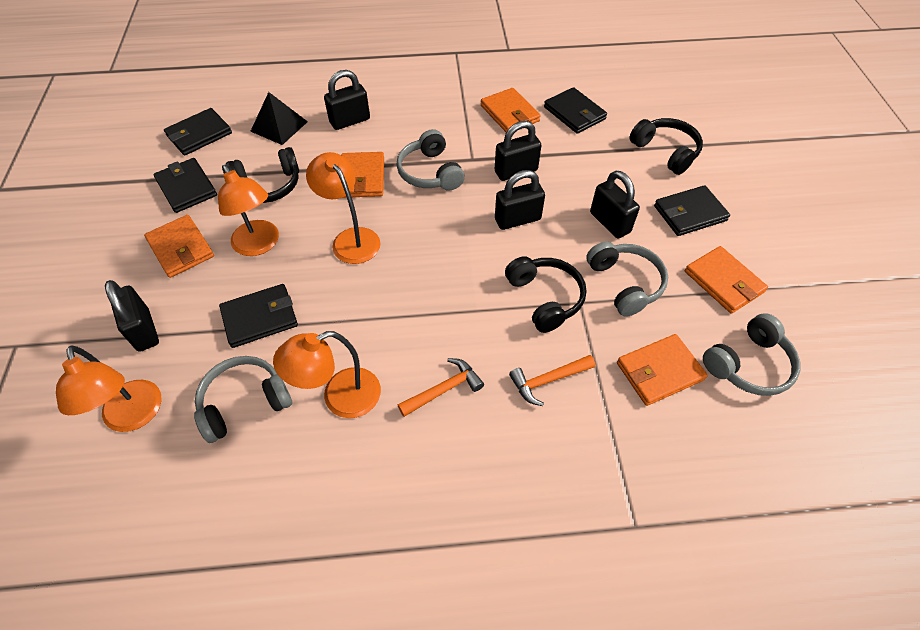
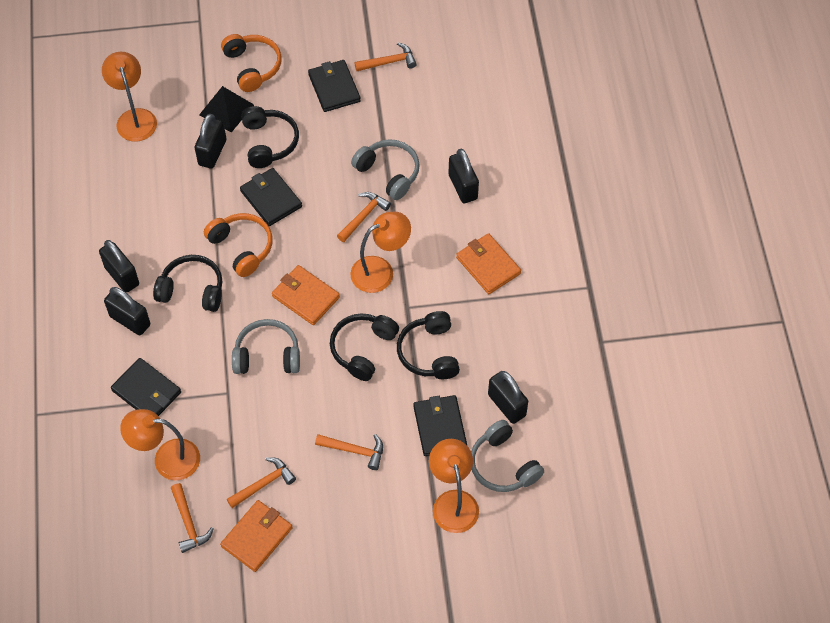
black headphones: [226,147,299,203] [505,256,587,333] [629,118,703,175] = 3 -> [153,255,222,312] [241,106,299,168] [330,314,399,381] [397,311,460,379] = 4
black wallet: [153,158,217,213] [164,108,232,156] [219,284,298,348] [544,87,607,133] [654,185,730,236] = 5 -> [111,358,181,416] [240,168,302,226] [308,60,361,112] [413,395,467,456] = 4
grey headphones: [194,356,292,443] [396,129,465,191] [586,242,668,317] [703,313,801,396] = 4 -> [232,319,300,374] [351,139,420,200] [471,420,544,492] = 3
orange hammer: [398,358,484,417] [509,355,595,406] = 2 -> [171,483,214,553] [227,457,296,508] [315,434,383,470] [337,192,391,242] [355,42,417,71] = 5
orange headphones: none = 0 -> [204,213,273,277] [221,34,282,92] = 2
orange wallet: [144,215,214,278] [341,152,384,198] [481,88,541,132] [617,334,708,406] [685,246,768,314] = 5 -> [220,500,293,572] [272,265,340,325] [456,233,521,294] = 3

